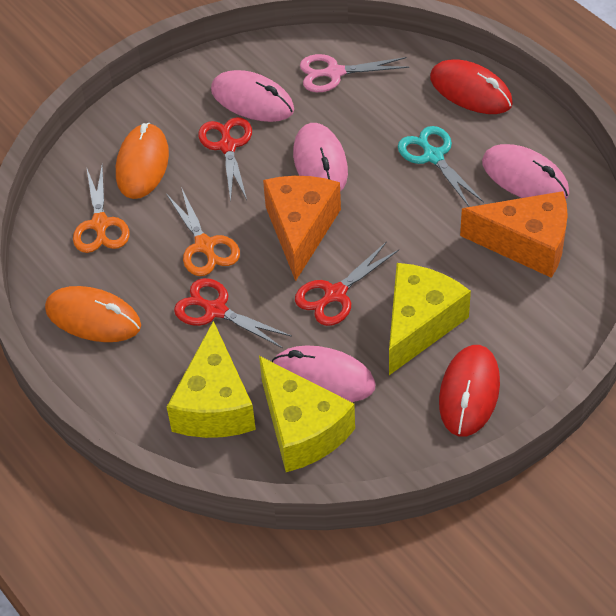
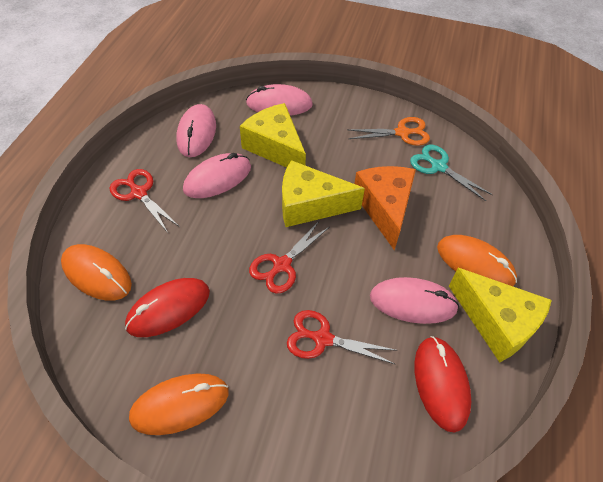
orange cheese: [263,176,341,281] [460,191,568,278] = 2 -> [354,166,416,250] = 1
orange mouse: [45,286,141,342] [116,123,169,199] = 2 -> [61,244,132,301] [129,373,229,435] [437,235,517,286] = 3
orange scissors: [73,166,130,253] [166,187,240,276] = 2 -> [347,117,430,146] = 1
pink scissors: [300,54,409,92] = 1 -> none = 0

